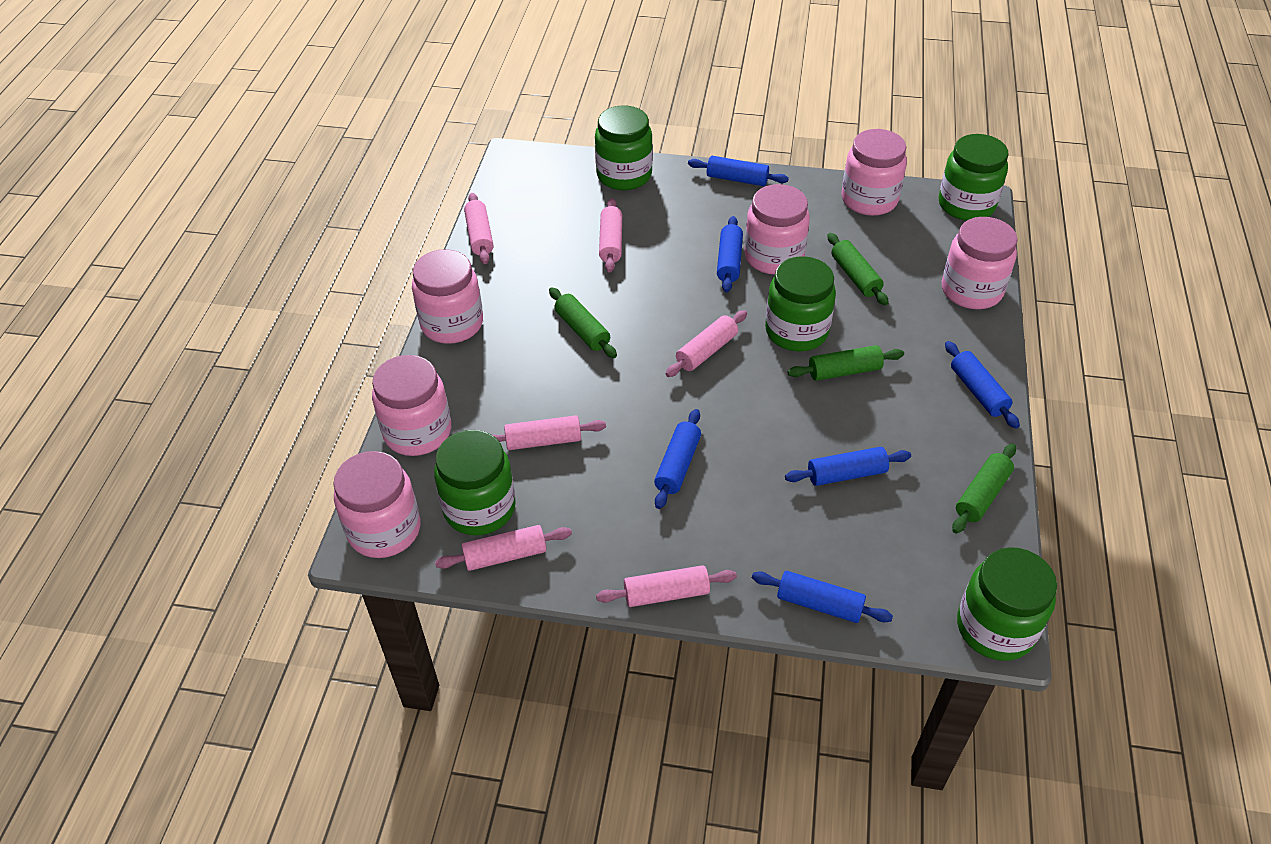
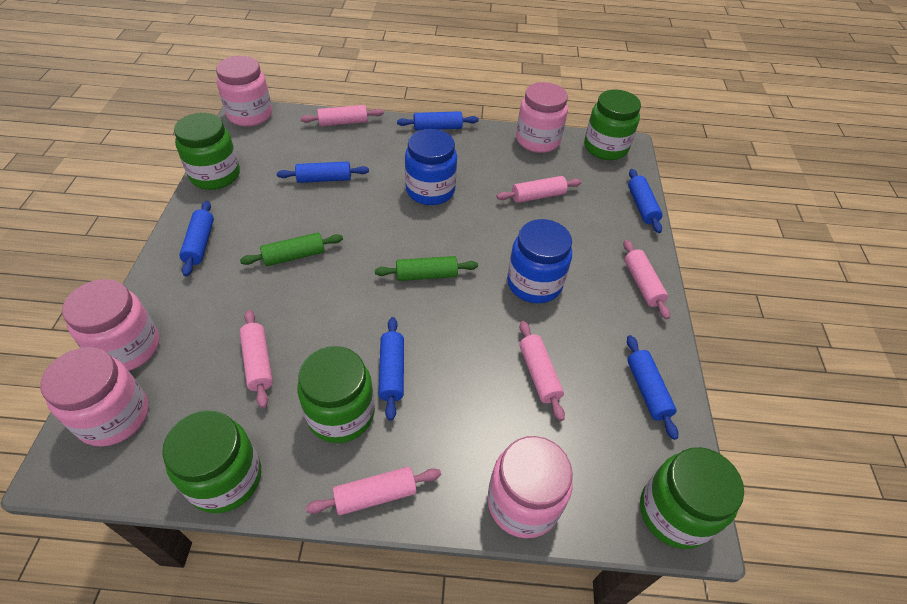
blue jar: none = 0 -> [405,129,457,205] [507,219,572,303] = 2
green rolling pin: [549,287,617,358] [787,345,904,381] [827,233,889,305] [952,444,1016,534] = 4 -> [240,233,343,266] [375,256,478,281] = 2
pink jar: [333,451,420,558] [372,355,451,456] [412,249,483,344] [744,184,810,275] [842,129,907,216] [942,217,1018,309] = 6 -> [40,347,149,447] [62,279,159,371] [216,56,272,126] [487,436,573,538] [516,82,568,153] = 5

